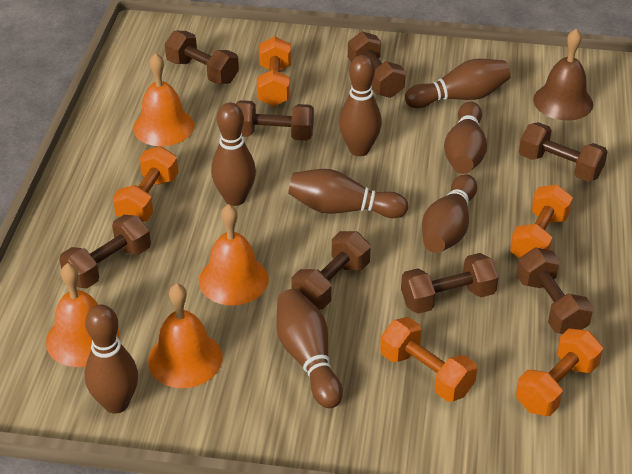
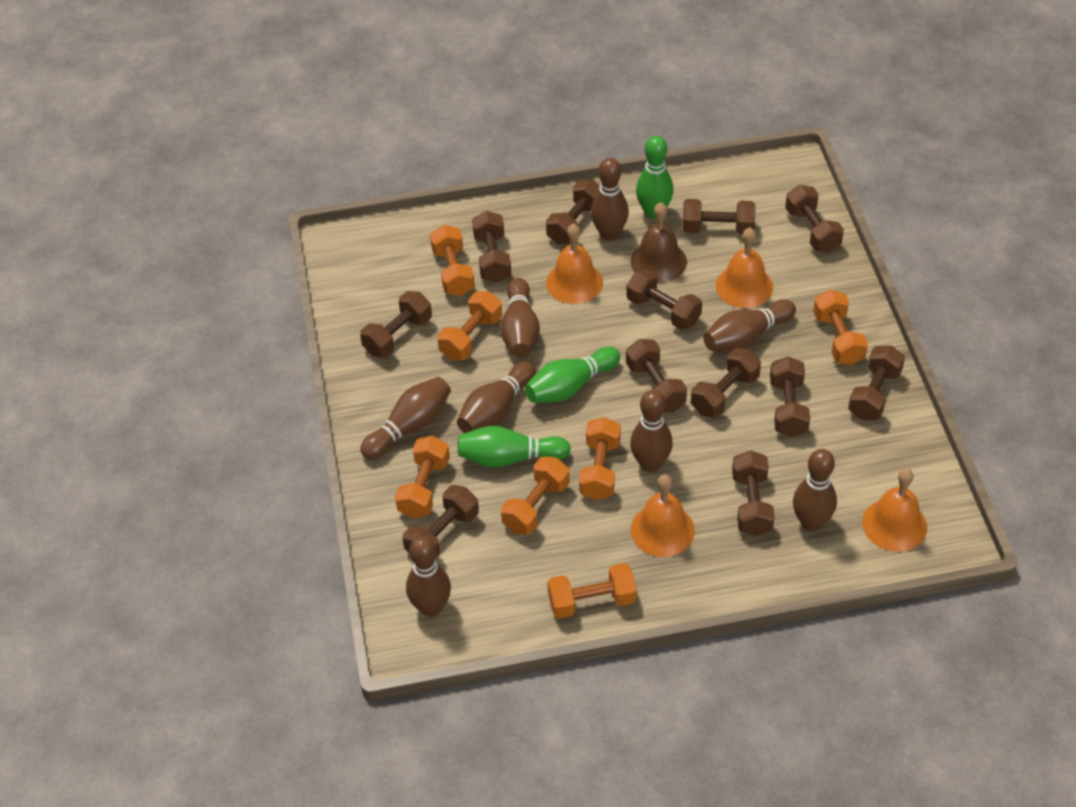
brown dumbbell: [59,215,151,288] [165,30,239,84] [235,100,314,141] [291,231,371,310] [348,31,406,98] [401,253,499,314] [516,247,593,334] [519,122,608,182] = 8 -> [360,291,432,358] [403,485,479,558] [472,211,511,283] [546,180,600,244] [626,269,702,330] [626,339,687,412] [683,199,755,235] [691,348,761,418] [732,450,775,536] [770,356,810,437] [785,185,844,253] [848,345,905,420] = 12
green bowling pin: none = 0 -> [458,426,571,467] [525,347,620,403] [636,136,674,219] = 3
orange dumbbell: [113,146,178,222] [257,37,291,107] [380,317,477,402] [510,184,573,258] [516,329,603,416] = 5 -> [395,436,450,518] [430,225,475,296] [438,291,502,361] [501,456,570,535] [547,563,637,619] [579,417,621,500] [813,290,868,365] = 7

